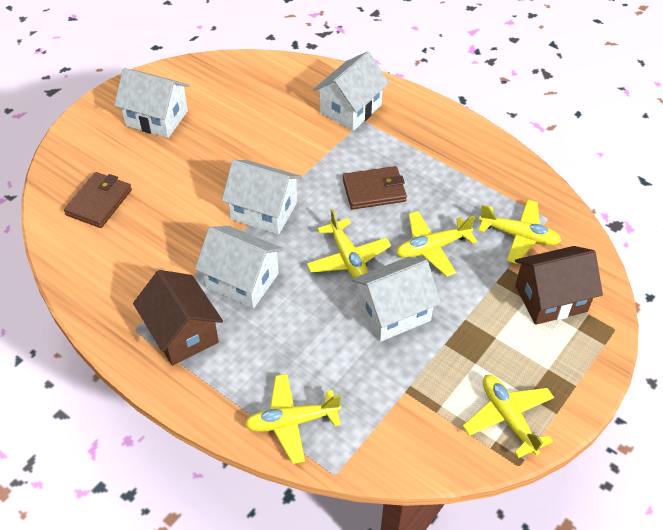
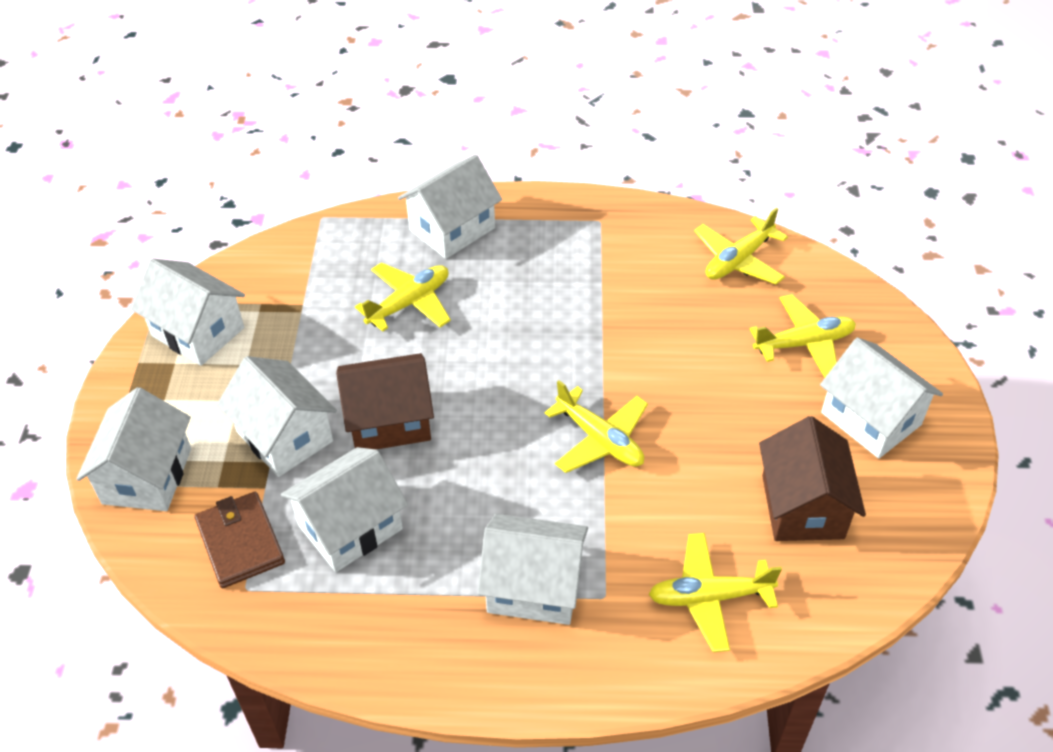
brown wallet: [64,172,132,228] [343,166,407,210] = 2 -> [195,492,285,588] = 1
white house: [114,68,189,138] [195,226,283,308] [222,160,302,235] [313,51,389,131] [351,257,441,342] = 5 -> [76,387,191,511] [131,258,245,366] [217,356,337,477] [281,447,408,572] [398,154,502,259] [477,514,588,625] [820,337,943,459] = 7

